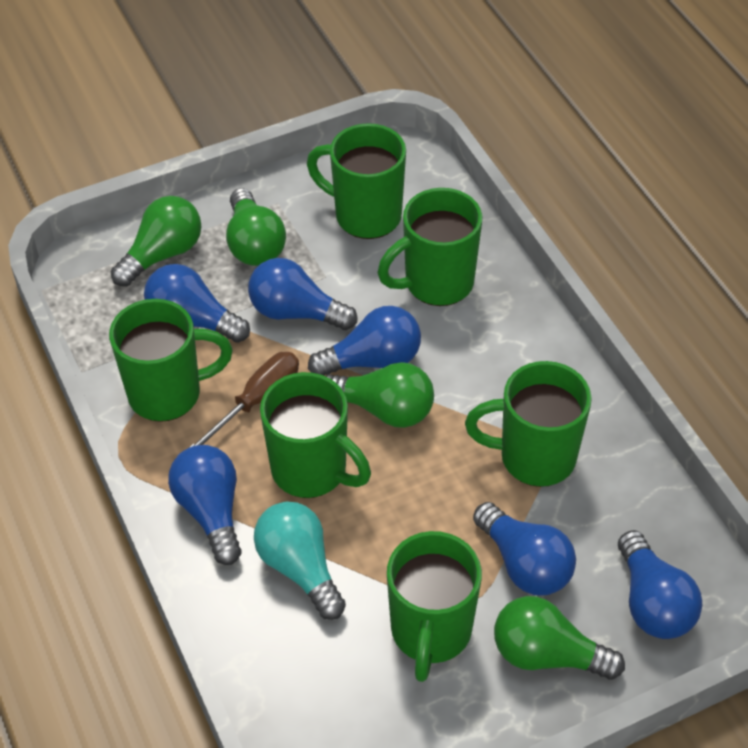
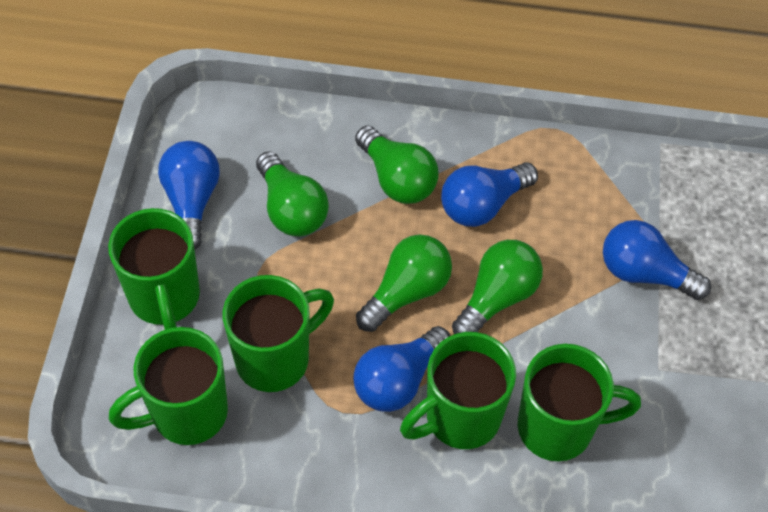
blue light bulb: [144,264,250,343] [168,445,242,565] [248,258,357,330] [308,306,421,376] [473,502,576,595] [618,530,702,639] = 6 -> [158,141,220,249] [353,326,450,412] [441,162,538,227] [603,220,711,300] = 4
brown screwdriver: [189,352,299,448] = 1 -> none = 0
green mug: [109,299,232,422] [260,372,371,498] [307,123,406,239] [377,188,482,306] [387,531,482,682] [465,361,592,487] = 6 -> [108,208,200,330] [109,327,228,445] [223,275,334,392] [400,332,516,449] [518,344,641,461] = 5
turquoise light bulb: [254,502,346,620] = 1 -> none = 0

